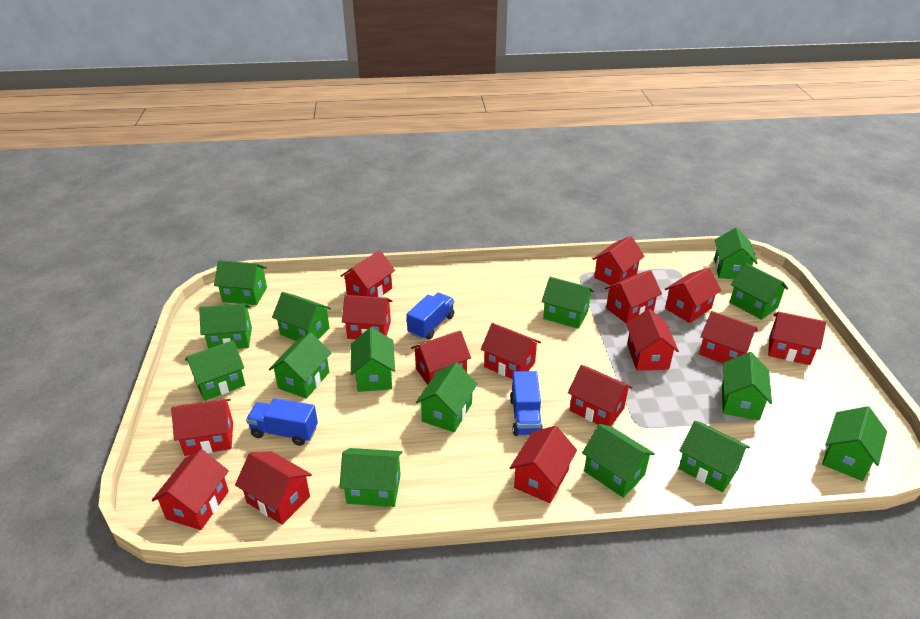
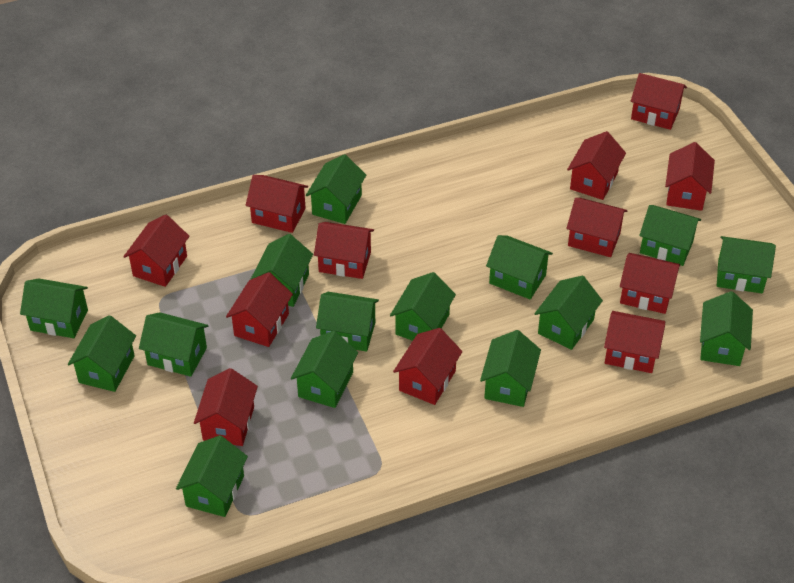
blue truck: [246,398,318,446] [406,293,454,340] [510,371,543,436] = 3 -> none = 0
red house: [152,449,229,530] [171,399,233,456] [235,451,312,525] [341,250,395,297] [342,295,392,339] [411,330,471,385] [481,323,541,379] [510,426,577,503] [568,365,633,426] [593,236,645,285] [605,270,662,323] [626,309,679,371] [665,268,721,323] [699,311,758,363] [768,311,826,365] = 15 -> [123,214,190,287] [194,368,258,446] [226,272,293,347] [246,175,308,233] [314,222,374,279] [393,328,463,405] [567,131,626,200] [567,198,628,257] [604,311,665,373] [620,253,680,314] [631,73,687,130] [665,142,715,211] = 12

